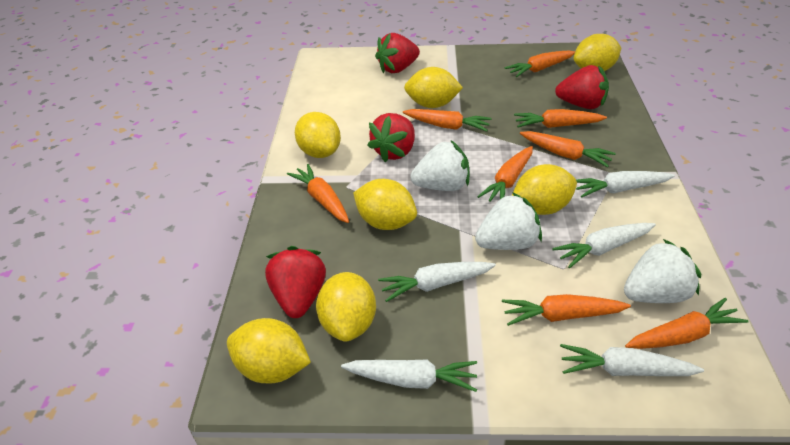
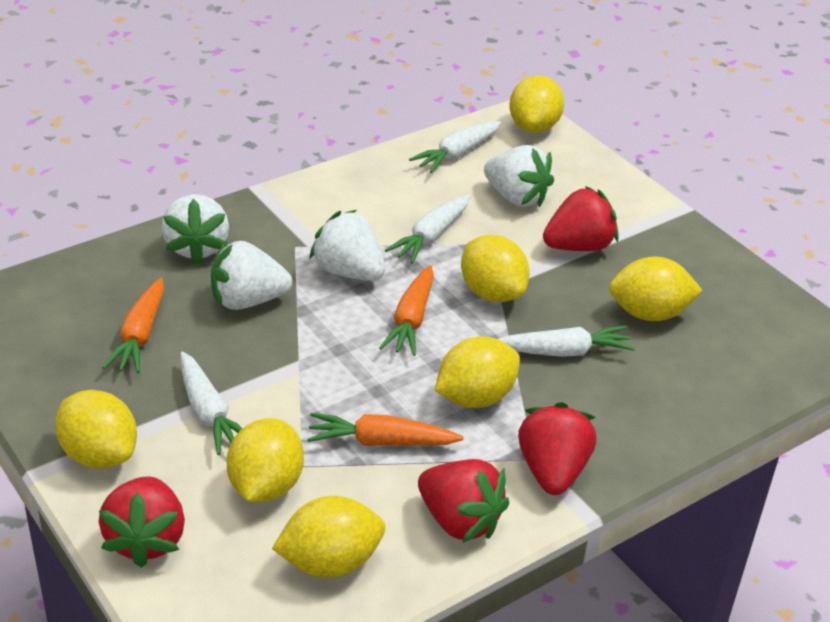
orange carrot: [287,164,349,223] [403,109,492,132] [477,146,533,202] [502,294,631,326] [505,50,575,77] [514,109,607,128] [520,131,616,167] [625,298,749,349] = 8 -> [102,278,164,373] [307,413,464,446] [379,265,434,356] = 3
white carrot: [341,360,477,392] [378,262,496,302] [552,223,656,269] [560,344,704,376] [576,171,675,198] = 5 -> [180,352,242,455] [385,195,471,264] [409,121,502,173] [498,326,635,357] = 4
white strawberry: [410,141,470,191] [475,192,542,250] [624,239,701,303] = 3 -> [162,194,229,264] [211,240,292,310] [309,210,385,281] [484,145,554,207] = 4

